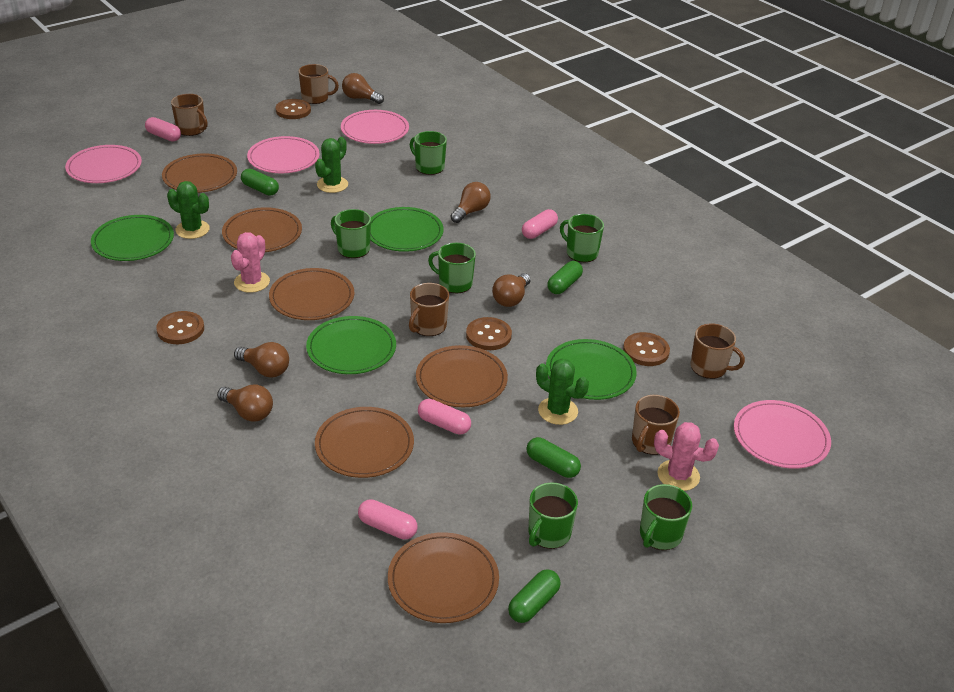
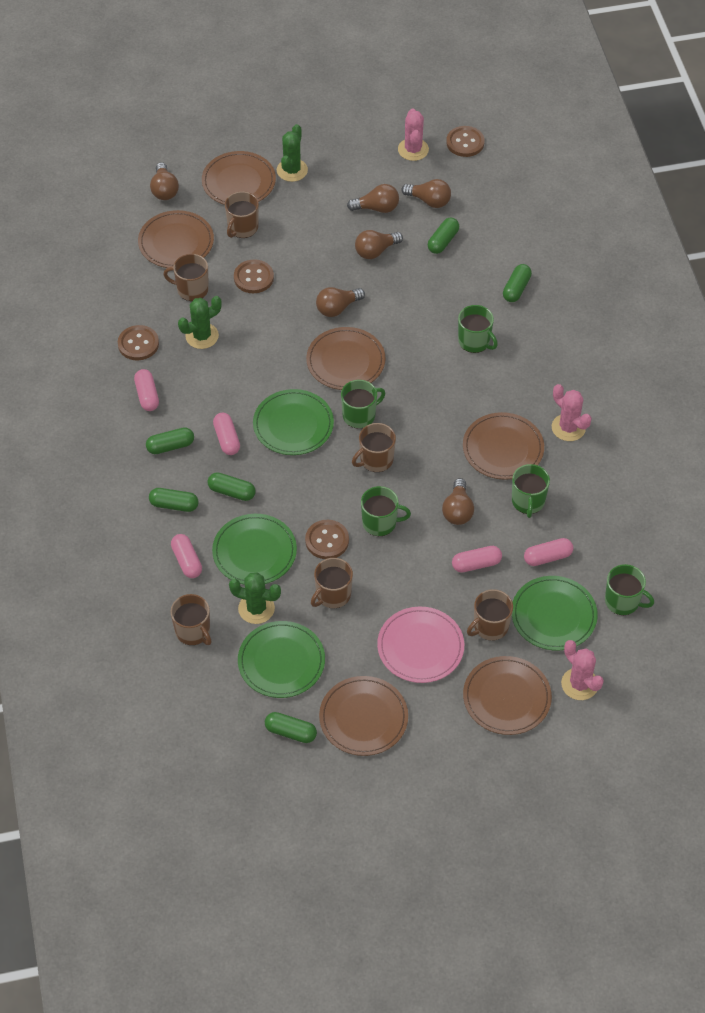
brown light bulb: [217,385,273,422] [234,342,289,378] [342,73,384,104] [450,182,490,223] [492,273,531,307] = 5 -> [150,162,179,200] [316,287,365,317] [347,184,399,213] [355,230,403,259] [402,179,451,208] [442,478,474,525] = 6
brown mug: [171,94,208,136] [298,64,339,104] [409,283,449,336] [632,395,680,455] [691,323,745,379] = 5 -> [163,254,209,301] [171,594,212,645] [225,191,259,238] [311,558,353,609] [352,423,396,472] [467,589,513,641] = 6
green capsule: [241,169,279,196] [508,569,561,623] [526,437,581,478] [547,261,583,294] = 4 -> [146,427,194,454] [149,488,199,512] [208,472,256,501] [265,712,317,743] [428,217,459,254] [503,264,532,302] = 6
green mug: [331,209,371,258] [410,131,447,175] [428,243,476,293] [529,482,578,549] [560,214,604,262] [640,484,692,550] = 6 -> [341,380,385,429] [361,486,411,536] [458,305,498,353] [512,464,550,518] [605,564,654,615] = 5
pink cactus: [231,232,270,293] [654,422,719,491] = 2 -> [398,108,429,161] [552,384,592,441] [561,640,604,700] = 3
pink capsule: [145,117,181,141] [358,499,418,540] [418,399,471,435] [522,209,558,239] = 4 -> [134,369,159,411] [171,534,202,578] [213,413,240,455] [452,546,502,573] [524,538,573,566] = 5
pink plate: [65,145,142,183] [247,136,320,173] [341,110,409,144] [734,400,831,469] = 4 -> [377,607,464,683] = 1

